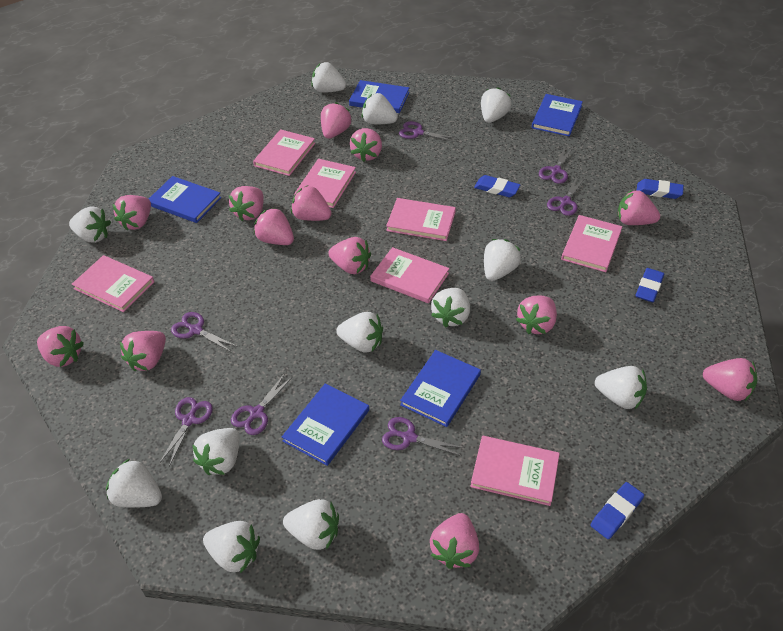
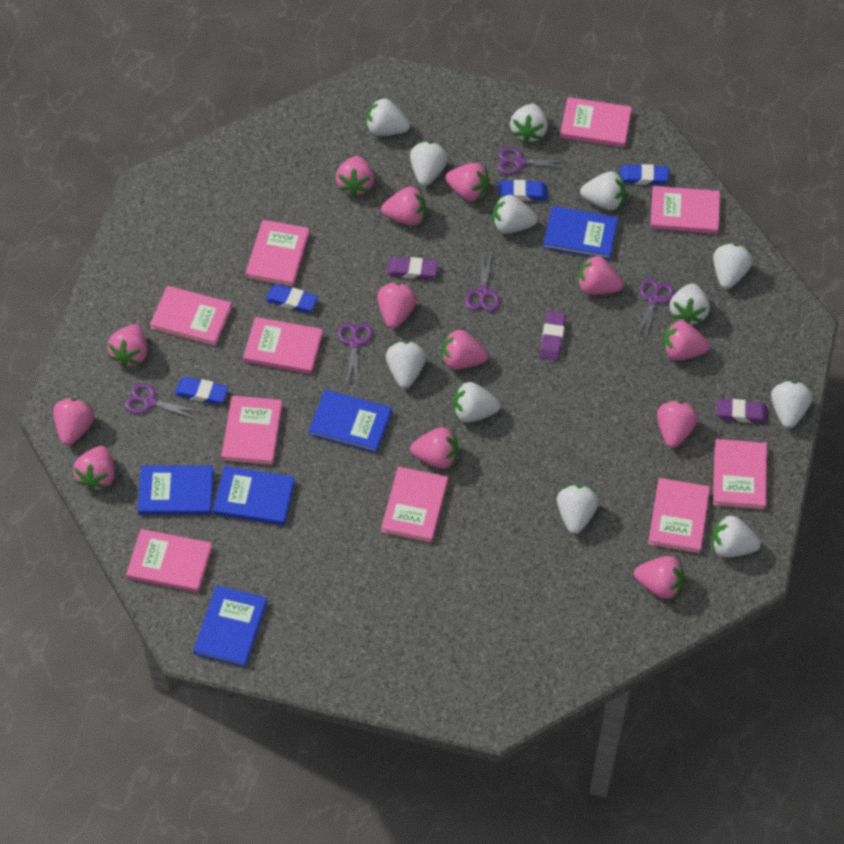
pink book: [72,255,154,312] [253,129,315,176] [294,159,356,208] [370,247,449,303] [386,198,456,241] [470,436,560,506] [561,215,622,272] = 7 -> [126,529,212,592] [150,286,232,346] [221,396,282,465] [243,317,323,374] [245,220,309,287] [381,467,448,543] [560,97,632,147] [648,478,710,553] [650,186,720,234] [713,439,767,510] = 10
purple eraser: none = 0 -> [386,257,438,280] [540,311,566,360] [716,399,768,423] = 3
purple scissors: [159,397,213,467] [171,312,238,353] [231,373,293,435] [382,417,464,456] [399,121,457,142] [539,146,573,184] [547,175,585,216] = 7 -> [125,383,200,419] [338,322,373,384] [465,251,500,312] [497,147,568,174] [637,279,674,341] = 5

